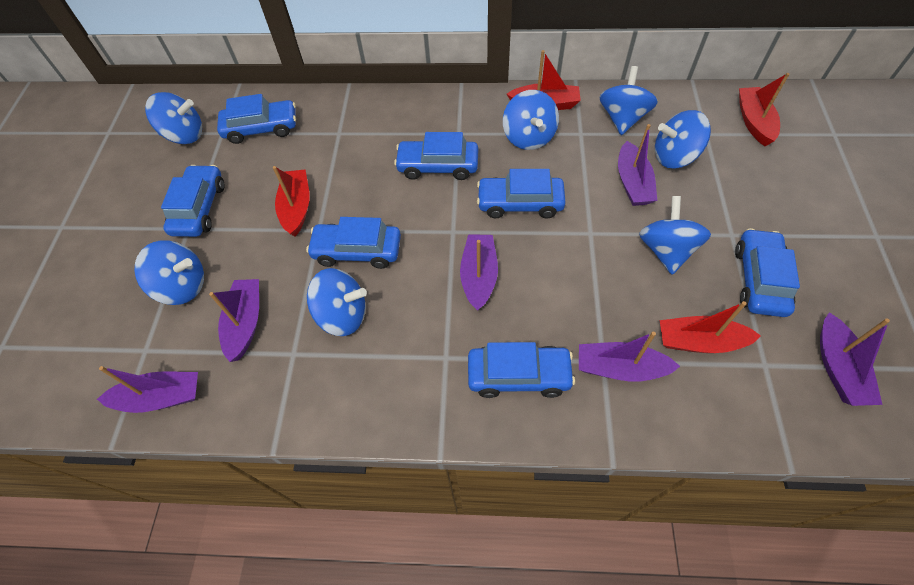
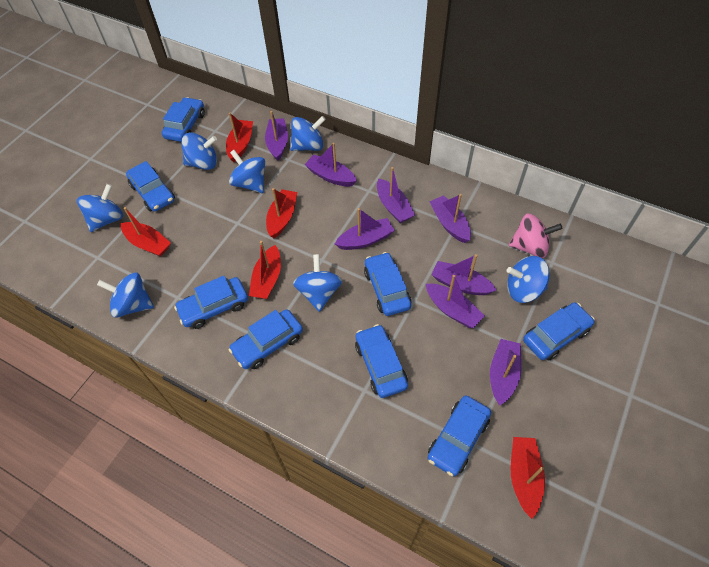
blue car: [161,165,225,237] [217,94,296,144] [306,217,401,269] [394,132,478,180] [468,342,575,398] [477,169,566,218] [735,228,800,317] = 7 -> [126,161,175,212] [162,97,205,142] [174,276,248,329] [229,309,303,369] [355,324,408,398] [364,252,411,316] [428,396,491,476] [523,302,595,361] = 8
pink spinning top: none = 0 -> [509,214,562,258] = 1
purple boat: [97,366,198,413] [209,279,259,362] [460,234,498,311] [579,332,680,382] [618,124,657,206] [820,312,890,406] = 6 -> [265,111,288,161] [304,143,357,187] [335,208,395,250] [377,167,415,223] [426,275,485,328] [429,194,471,243] [431,254,496,295] [490,339,522,405] = 8
red boat: [273,166,310,237] [507,50,581,110] [660,301,761,353] [739,73,789,146] = 4 -> [121,207,171,257] [226,113,253,162] [249,241,281,299] [266,188,297,238] [511,437,545,519] = 5

